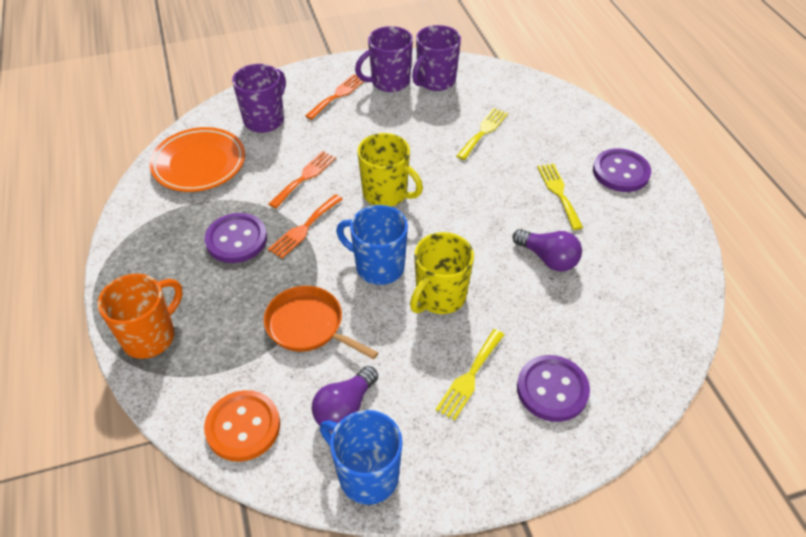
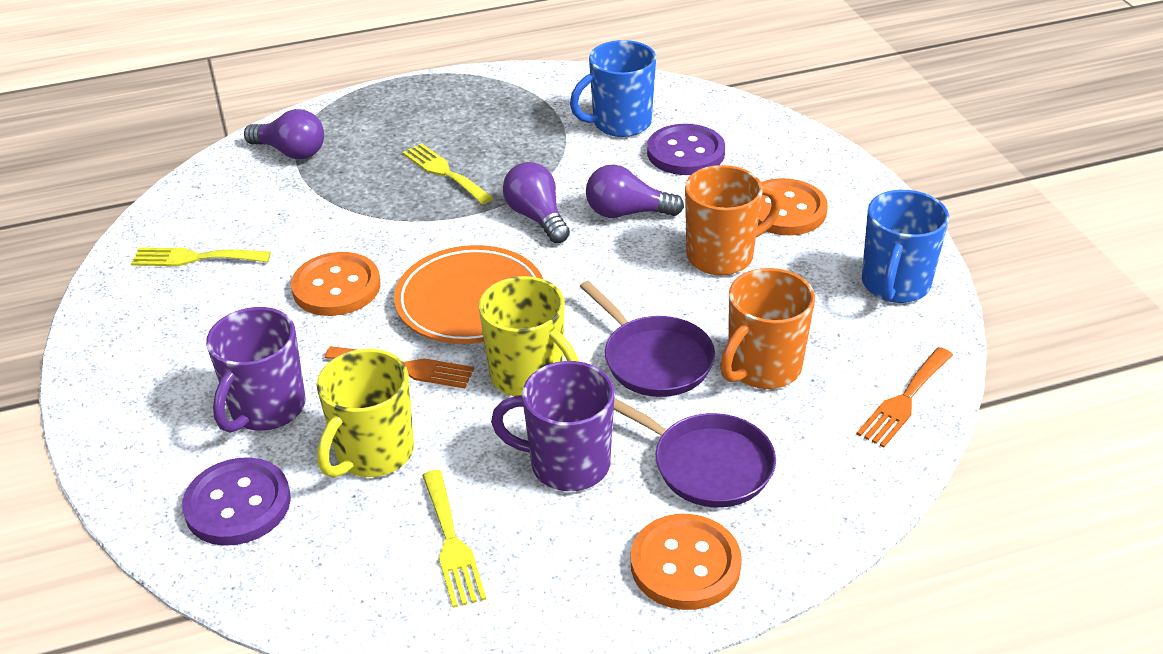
orange button: [204,390,280,462] = 1 -> [291,252,381,316] [631,514,742,610] [758,178,828,235] = 3
orange fork: [268,194,343,259] [269,151,336,209] [305,74,365,120] = 3 -> [325,346,474,388] [857,347,953,448] = 2
orange mug: [98,274,183,359] = 1 -> [685,165,781,276] [720,268,815,389] = 2
orange pan: [264,286,379,359] = 1 -> none = 0
purple button: [205,213,267,263] [517,355,590,422] [593,149,651,192] = 3 -> [182,457,291,546] [647,124,725,175] = 2
purple light bulb: [312,366,378,432] [513,229,582,271] = 2 -> [244,109,324,159] [503,162,570,243] [586,164,684,218] = 3
purple mug: [232,64,286,133] [355,26,413,92] [412,25,461,91] = 3 -> [206,307,305,433] [491,361,615,491] = 2
purple pan: none = 0 -> [580,281,715,397] [614,398,776,508] = 2

